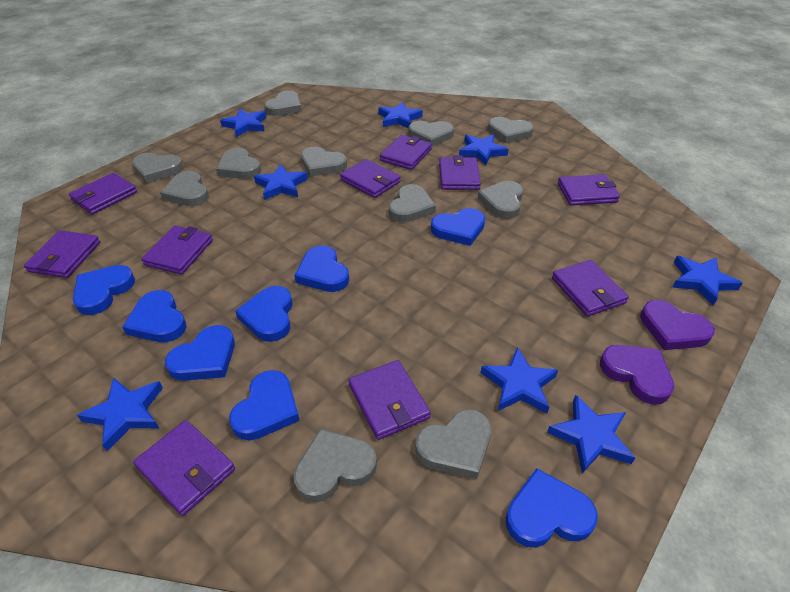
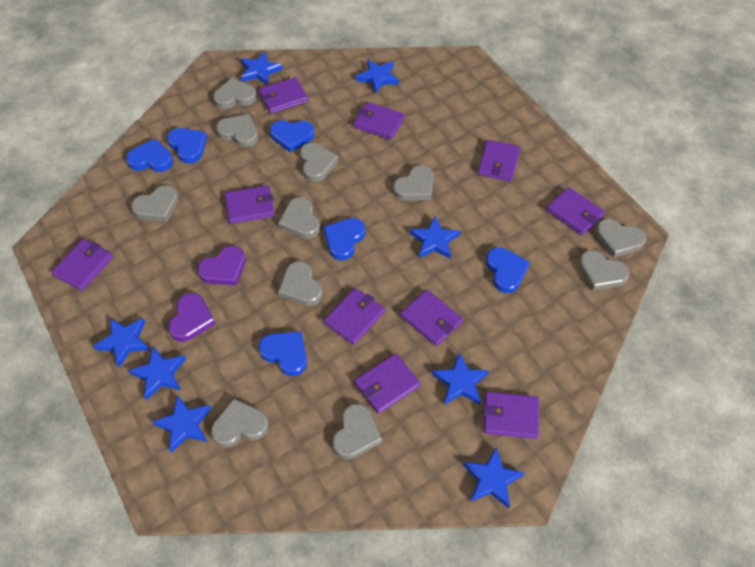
blue heart: [73,265,135,315] [122,290,187,342] [165,325,235,381] [229,370,300,441] [235,286,293,342] [294,246,349,292] [431,208,485,246] [506,468,598,548] = 8 -> [126,139,173,172] [167,128,207,164] [259,332,307,376] [270,120,315,153] [323,218,365,260] [486,247,530,293] = 6

